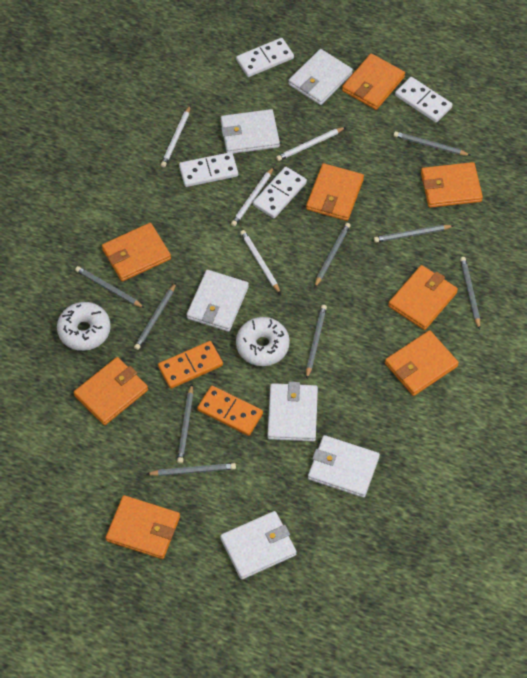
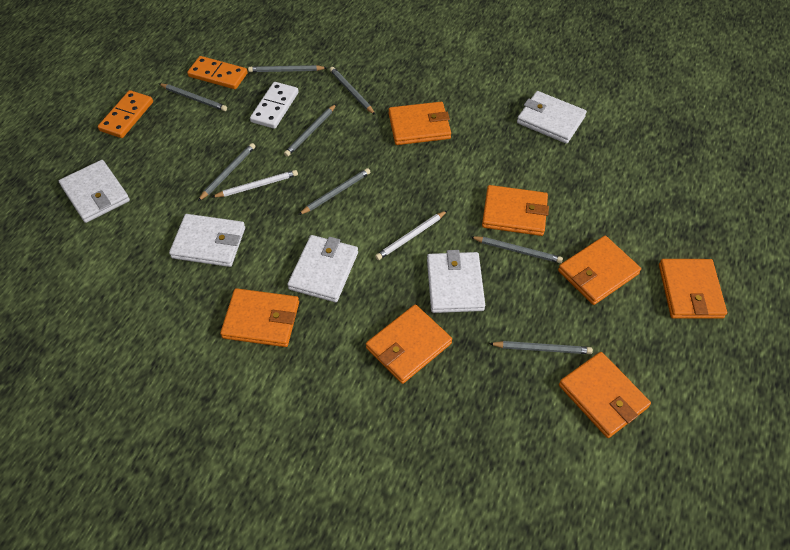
grey pencil: [75,266,144,308] [134,283,176,350] [147,463,236,476] [177,384,193,463] [306,305,327,379] [314,223,351,288] [374,225,454,243] [394,131,470,156] [460,257,480,330] = 9 -> [159,83,227,111] [198,143,255,201] [248,65,327,72] [284,104,336,157] [299,168,370,215] [330,67,375,115] [471,236,563,263] [489,341,593,354] = 8
orange wallet: [74,357,148,425] [102,223,171,282] [106,495,180,559] [306,163,364,221] [342,53,405,110] [385,330,459,396] [388,265,458,330] [421,162,483,208] = 8 -> [220,288,299,347] [366,304,452,384] [389,102,451,145] [482,185,549,236] [558,236,641,305] [559,352,651,438] [659,259,727,319] = 7
white domino: [179,152,238,187] [236,38,294,77] [253,167,307,218] [395,77,453,123] = 4 -> [250,82,299,129] = 1
white donut: [57,302,111,351] [236,317,290,366] = 2 -> none = 0
white pencil: [161,105,191,167] [231,167,274,227] [240,230,281,294] [276,127,346,161] = 4 -> [212,170,298,197] [375,210,448,260] = 2
white wallet: [187,270,249,332] [220,511,296,580] [221,109,280,154] [268,382,318,442] [288,49,353,105] [308,435,380,498] = 6 -> [59,160,130,223] [169,214,245,267] [287,235,358,302] [427,250,485,313] [517,91,587,144] = 5

